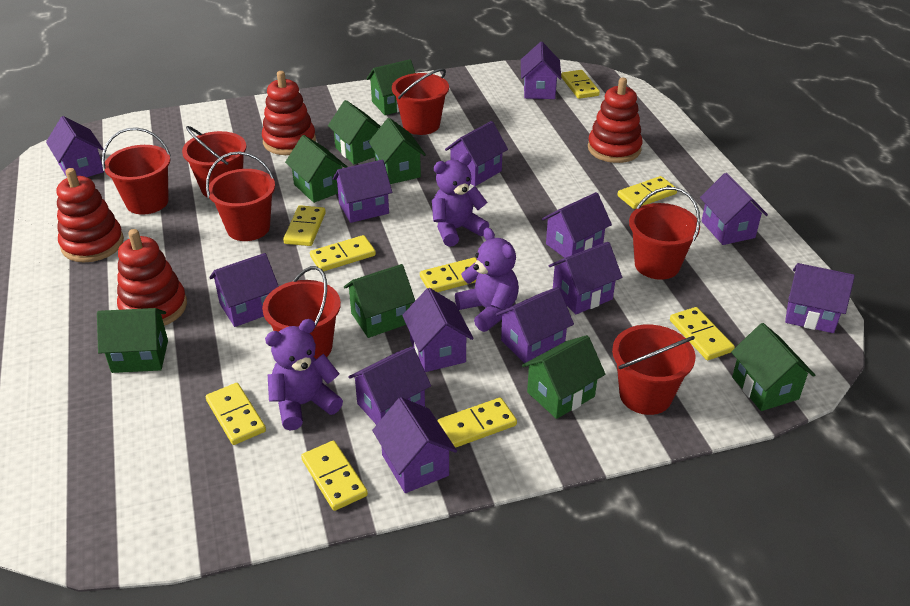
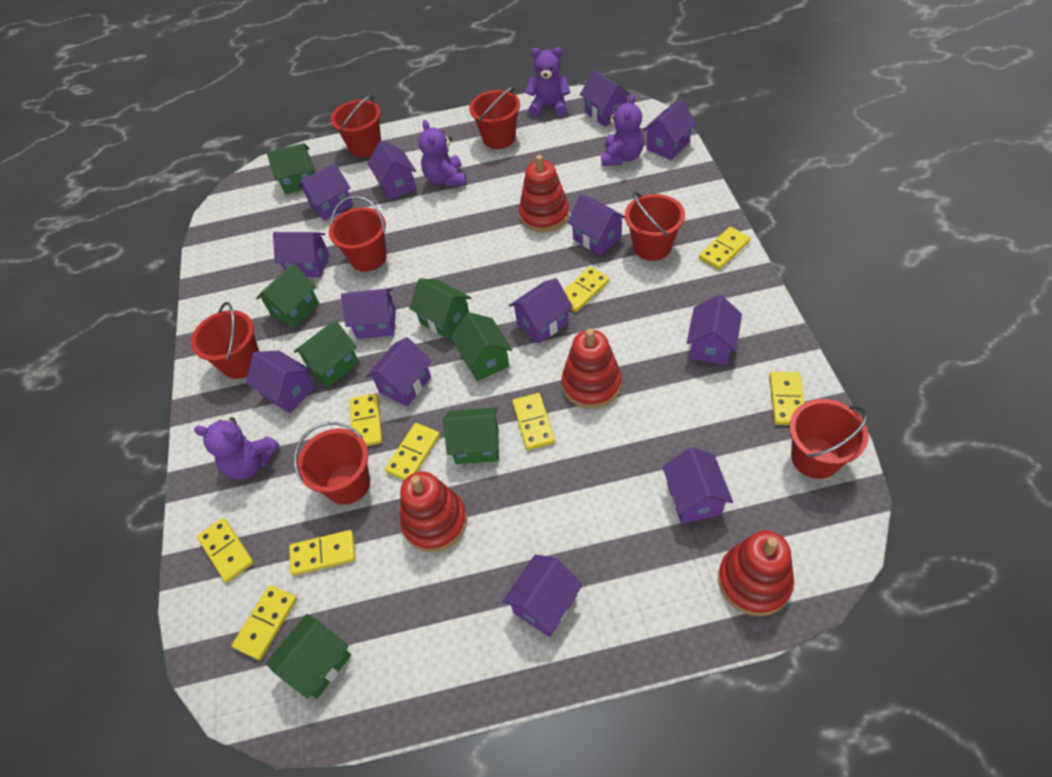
green house: [97,308,168,373] [285,135,347,203] [328,100,381,164] [344,264,415,338] [366,59,415,115] [369,118,426,184] [522,335,605,419] [731,323,815,411] = 8 -> [256,264,319,328] [266,614,351,699] [267,143,315,194] [294,320,359,387] [409,278,471,339] [443,407,499,464] [451,312,512,381] = 7
purple teddy bear: [265,319,343,431] [432,153,489,247] [455,227,519,332] = 3 -> [194,417,280,480] [418,120,466,187] [525,47,570,117] [601,94,644,166] = 4

